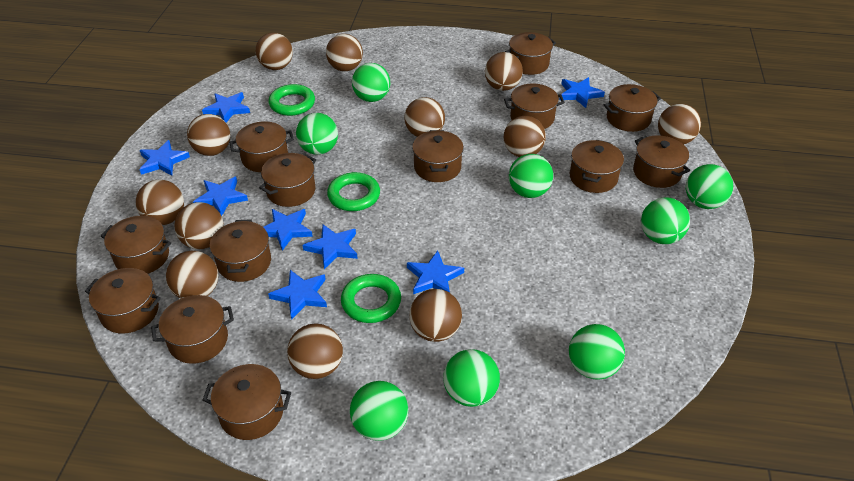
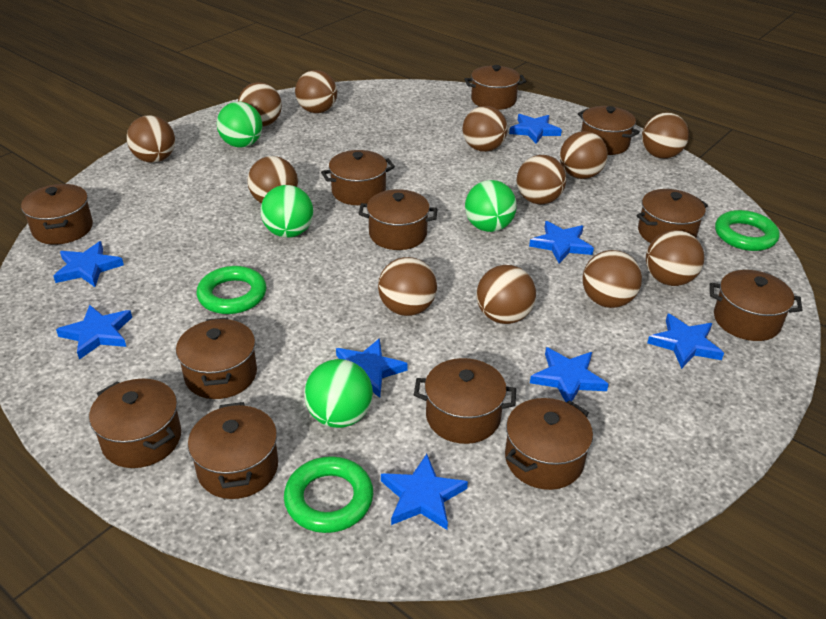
brown pot: [85,268,161,334] [101,216,171,274] [151,295,234,364] [202,364,291,440] [210,219,271,282] [229,121,294,172] [259,153,316,207] [412,130,464,182] [504,84,565,129] [505,32,556,75] [570,140,624,193] [603,84,661,132] [633,135,690,188] = 13 -> [21,184,93,245] [89,379,181,468] [176,317,257,399] [188,402,278,499] [321,150,395,205] [358,189,438,250] [414,358,516,444] [464,65,526,110] [505,398,593,490] [578,106,640,155] [636,189,708,243] [710,270,803,341] = 12
green ball: [296,113,338,155] [350,381,408,441] [352,63,390,102] [443,349,500,407] [509,154,553,198] [569,324,625,380] [641,197,690,244] [686,164,733,209] = 8 -> [217,102,263,148] [261,185,313,238] [304,359,373,428] [465,180,517,232] = 4

